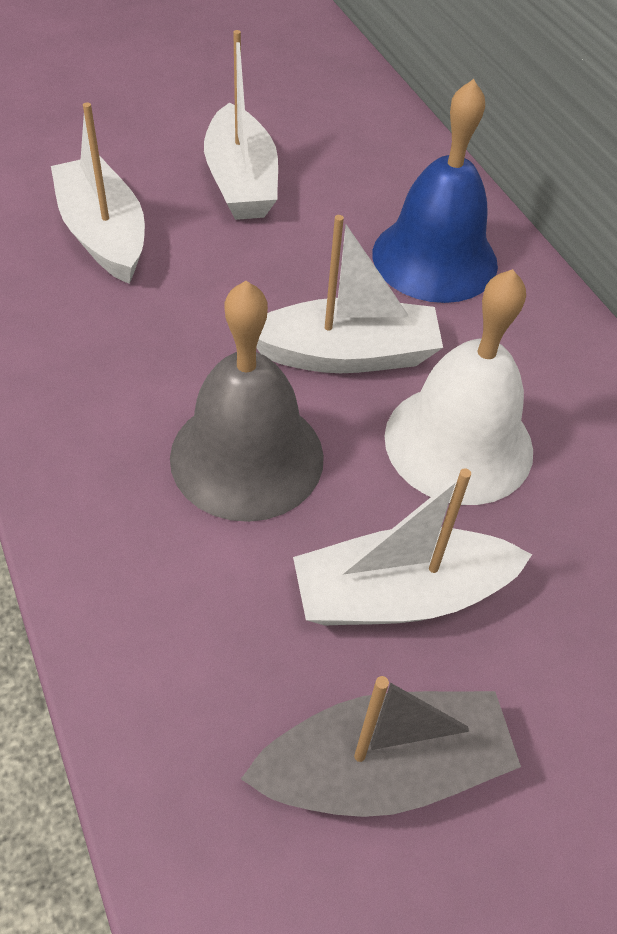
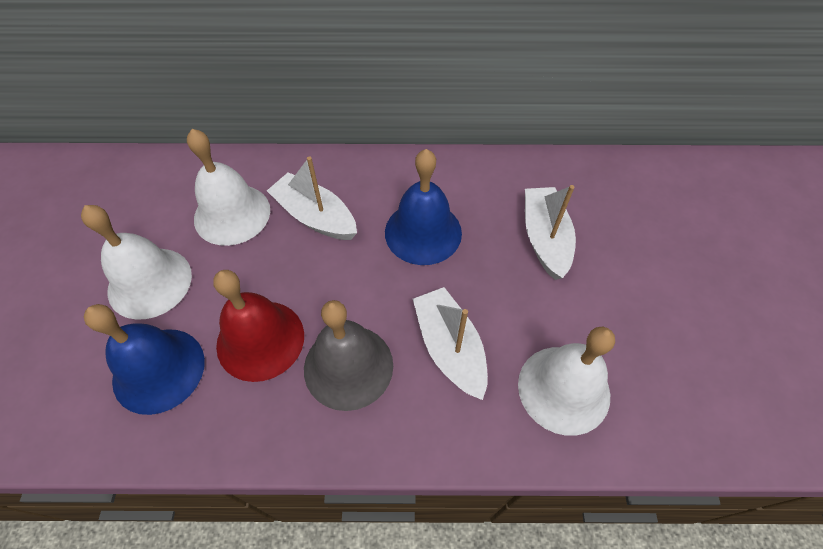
blue bell: [372,79,498,303] = 1 -> [84,304,205,415] [385,149,462,265] = 2
grey boat: [241,676,521,817] = 1 -> none = 0
red bell: none = 0 -> [213,270,304,382] = 1
white bell: [385,269,533,505] = 1 -> [81,205,192,320] [187,129,270,246] [518,327,615,436] = 3
white boat: [51,102,145,284] [204,30,278,220] [256,215,443,373] [293,468,532,626] = 4 -> [267,156,357,240] [413,287,488,400] [525,185,576,280] = 3

